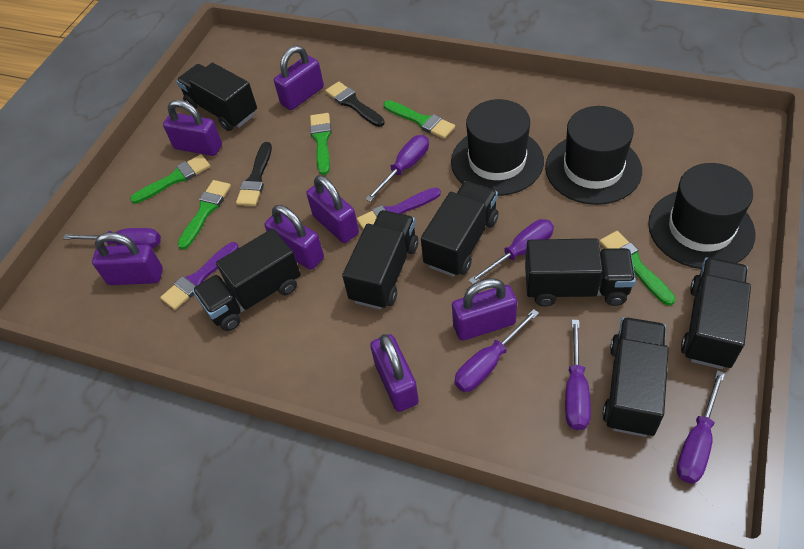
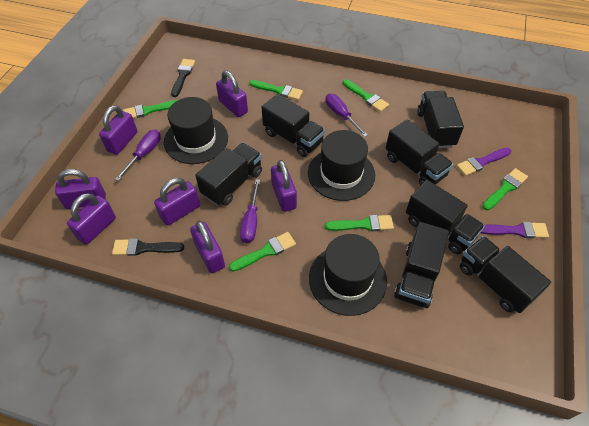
green brush: [130,154,210,204] [178,180,231,250] [310,113,332,175] [383,100,455,139] [599,231,676,306] = 5 -> [123,100,178,118] [229,232,296,272] [249,80,303,100] [325,215,394,231] [343,79,389,112] [482,168,528,210] = 6
purple screwdriver: [63,228,161,249] [366,135,429,202] [454,309,539,392] [468,219,554,284] [565,320,591,430] [677,370,725,484] = 6 -> [115,130,161,181] [240,179,260,243] [326,94,368,137] = 3

